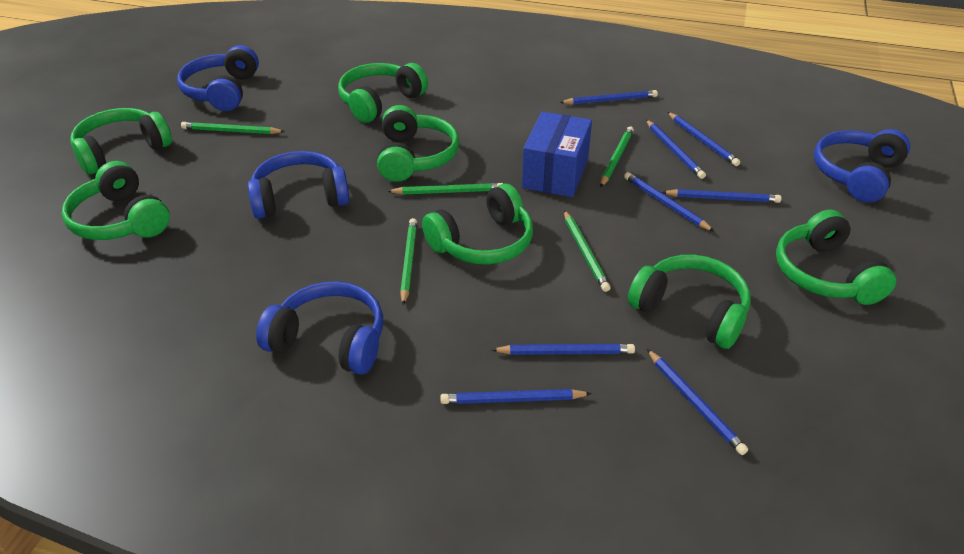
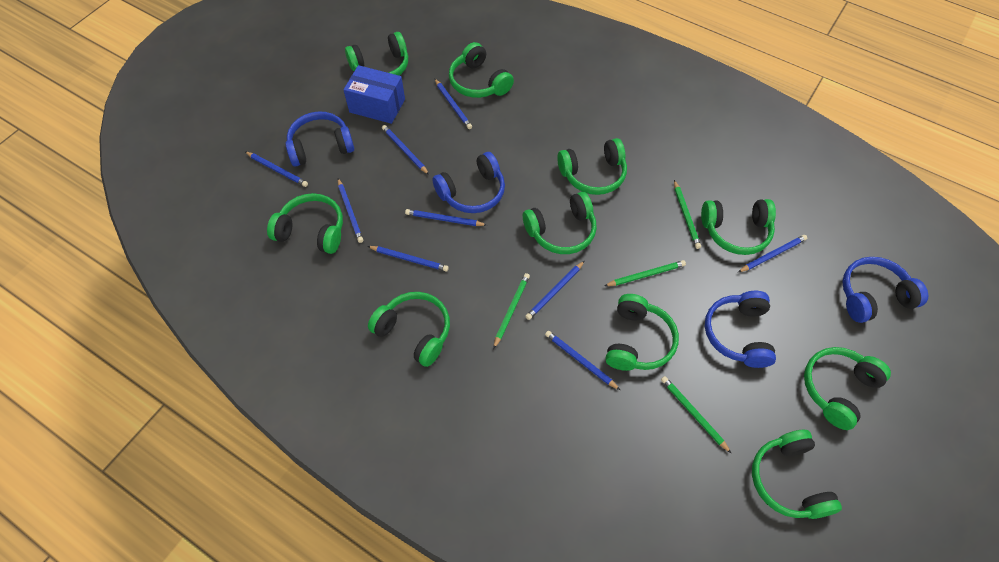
blue pencil: [441,389,592,404] [492,344,635,355] [559,90,658,105] [624,172,715,232] [646,120,706,179] [647,349,748,455] [662,189,782,203] [668,112,740,166] = 8 -> [245,152,308,187] [338,178,363,243] [367,246,449,271] [382,125,429,175] [405,209,486,226] [435,79,472,129] [525,261,585,320] [545,331,620,390] [738,235,807,272] = 9
green headphones: [62,161,170,240] [70,108,172,175] [338,63,428,123] [377,105,459,182] [422,184,533,265] [628,255,750,349] [776,209,896,305] = 7 -> [267,193,343,254] [345,32,408,76] [368,292,450,367] [449,42,514,98] [523,192,597,254] [557,138,627,195] [605,294,679,371] [701,199,776,255] [752,430,842,519] [804,347,891,430] = 10
green pencil: [181,122,285,134] [387,183,503,195] [400,218,417,305] [564,210,611,292] [600,127,634,187] = 5 -> [493,273,530,349] [604,260,686,286] [661,376,732,454] [674,180,701,249] = 4

